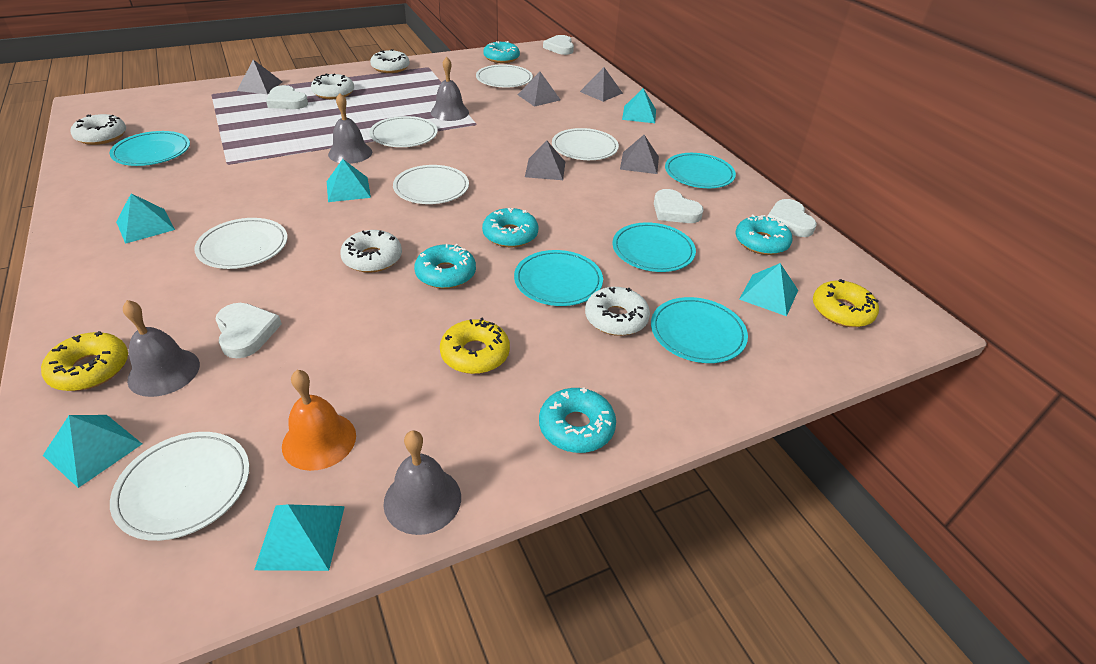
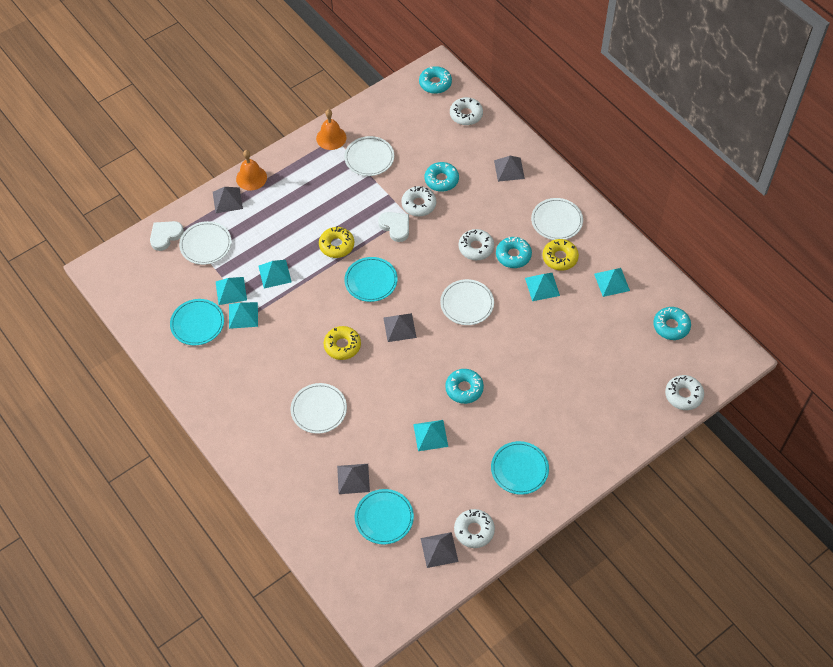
grey bell: [123,300,200,397] [328,93,372,164] [384,430,461,535] [431,57,469,121] = 4 -> none = 0
orange bell: [282,370,356,471] = 1 -> [236,150,267,191] [316,109,347,150] = 2
turquoise plate: [110,131,190,166] [514,250,603,306] [612,222,696,272] [651,297,748,363] [665,153,736,188] = 5 -> [170,299,224,345] [344,257,398,302] [355,489,414,545] [491,441,549,495] = 4
white heart: [216,303,282,358] [266,85,308,109] [543,35,574,55] [654,189,704,223] [767,199,817,237] = 5 -> [150,221,184,251] [378,212,409,242] = 2
white plate: [110,432,249,541] [194,218,288,269] [369,116,437,147] [393,165,469,204] [476,65,533,88] [552,128,619,160] = 6 -> [179,221,232,265] [291,383,347,434] [344,136,394,176] [440,279,494,325] [531,198,583,240] = 5

